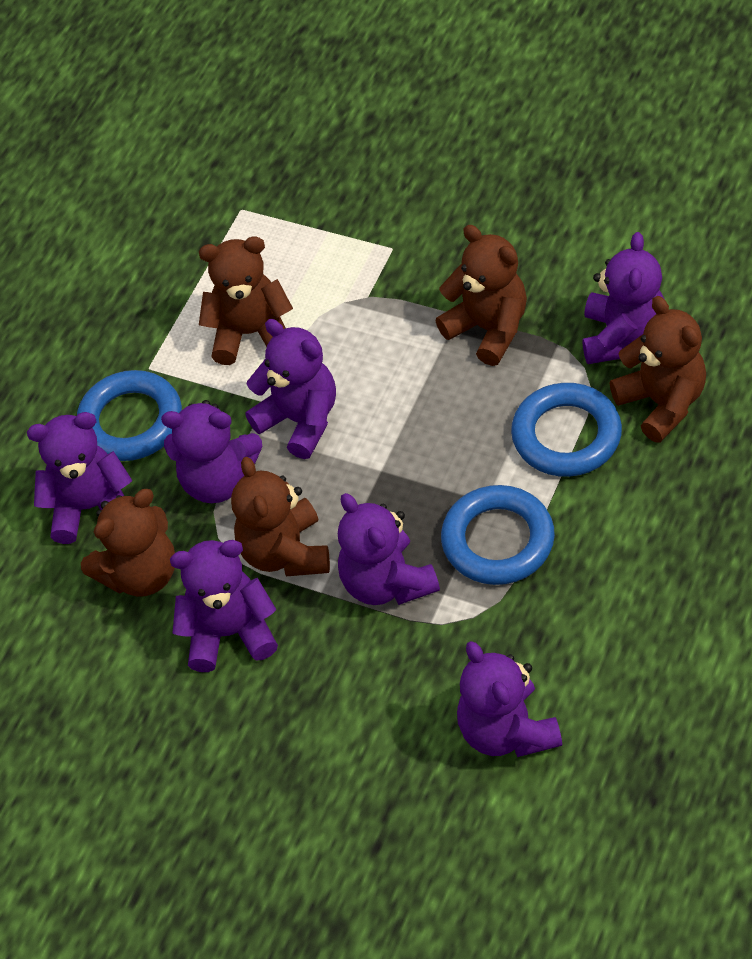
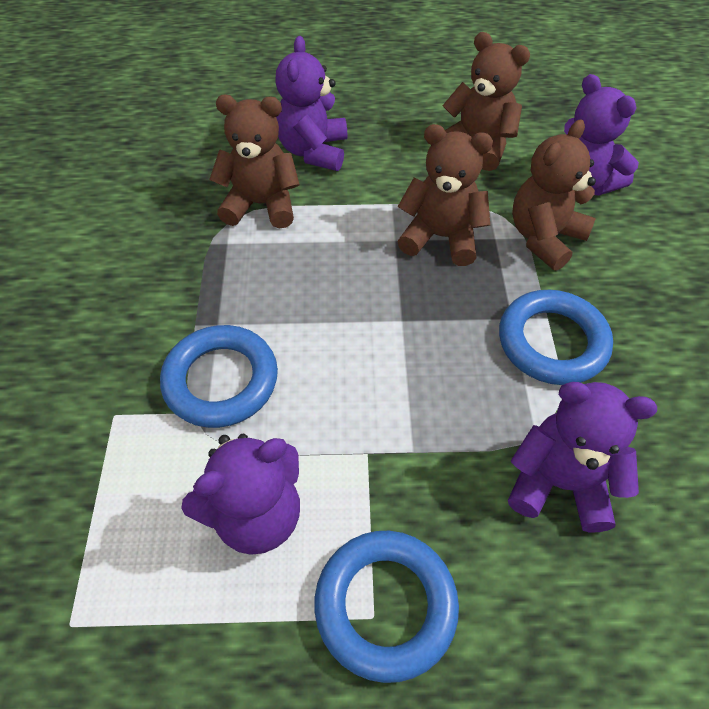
brown teddy bear: [81,489,175,597] [199,236,293,365] [231,457,330,576] [436,225,527,366] [610,296,706,443] = 5 -> [209,95,300,229] [397,124,493,266] [442,32,530,171] [512,119,596,271] = 4
purple teddy bear: [27,412,132,544] [161,400,262,503] [170,540,278,672] [245,319,336,459] [338,493,440,605] [457,641,562,757] [582,232,664,364] = 7 -> [181,433,300,555] [275,36,348,171] [508,382,657,532] [564,74,639,196] = 4

